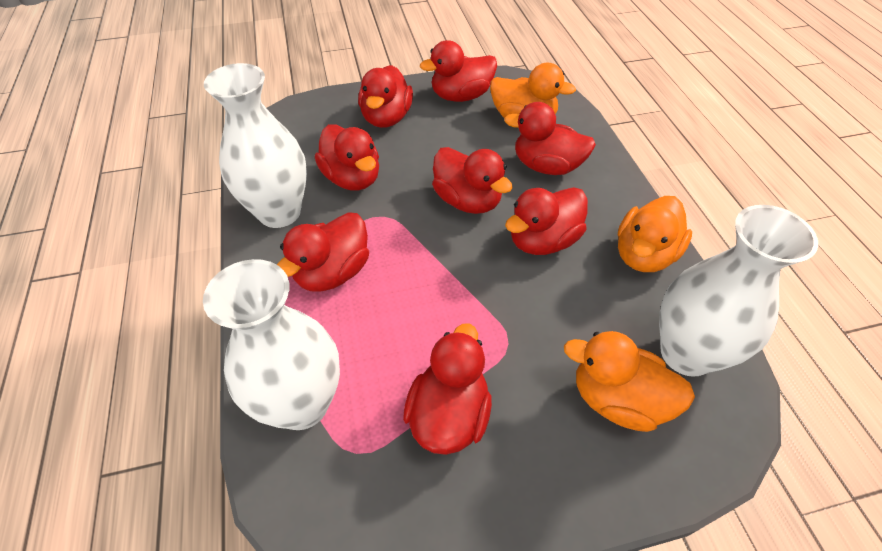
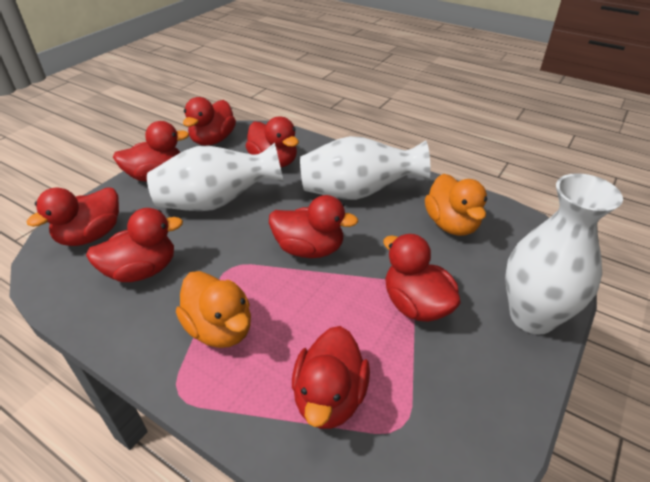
orange duck: [490,63,576,118] [564,331,695,432] [618,196,692,272] = 3 -> [176,271,251,348] [425,174,487,236] = 2

